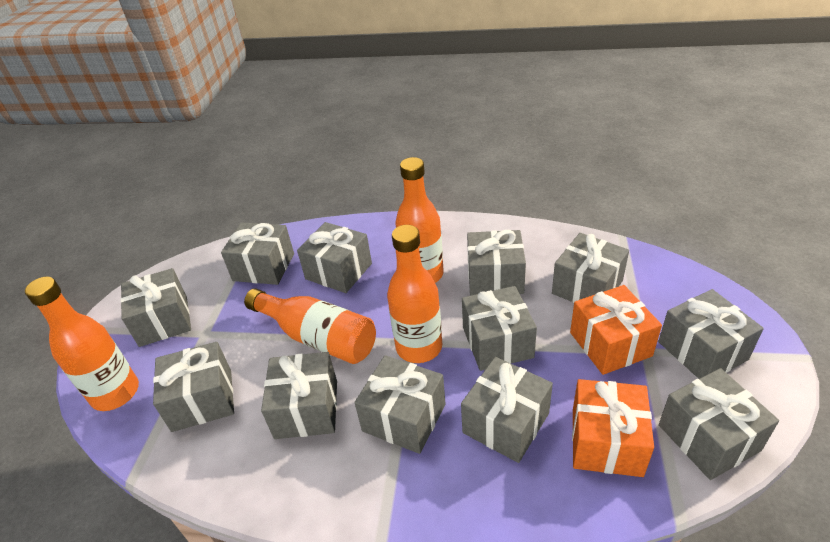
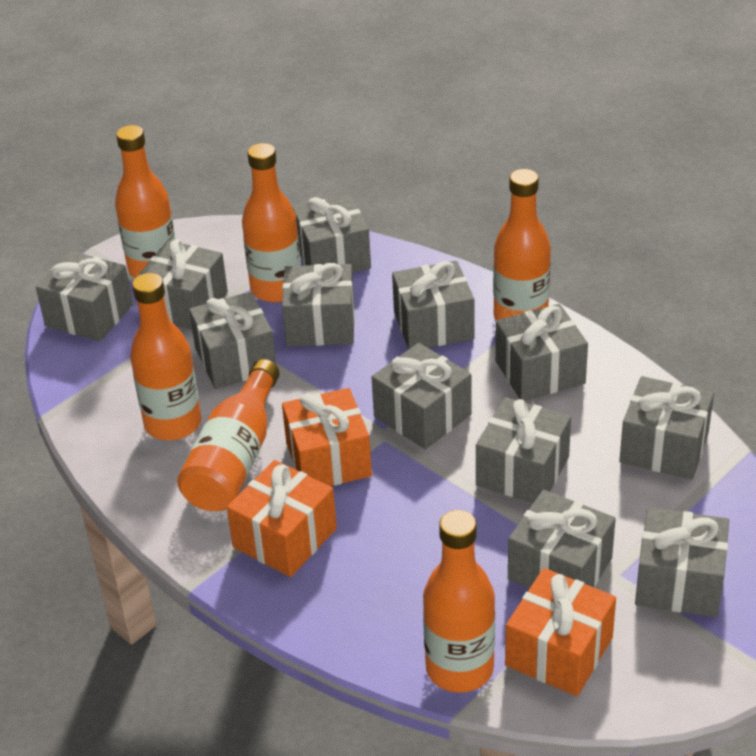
orange bottle: [25,277,139,411] [244,288,376,364] [387,225,442,363] [395,157,444,283] = 4 -> [115,125,176,278] [130,273,201,440] [177,359,279,511] [242,143,301,303] [423,510,495,693] [493,169,551,320] = 6
orange gift: [570,285,662,375] [572,379,654,477] = 2 -> [227,460,337,577] [282,388,372,486] [505,568,616,696] = 3

